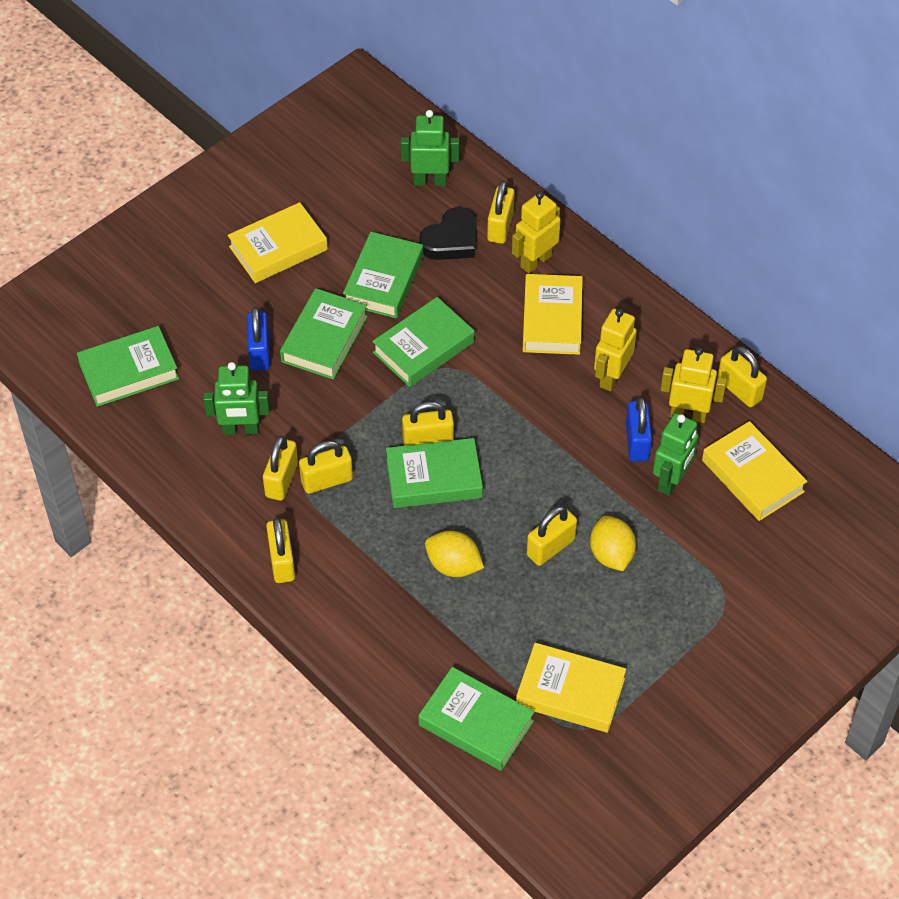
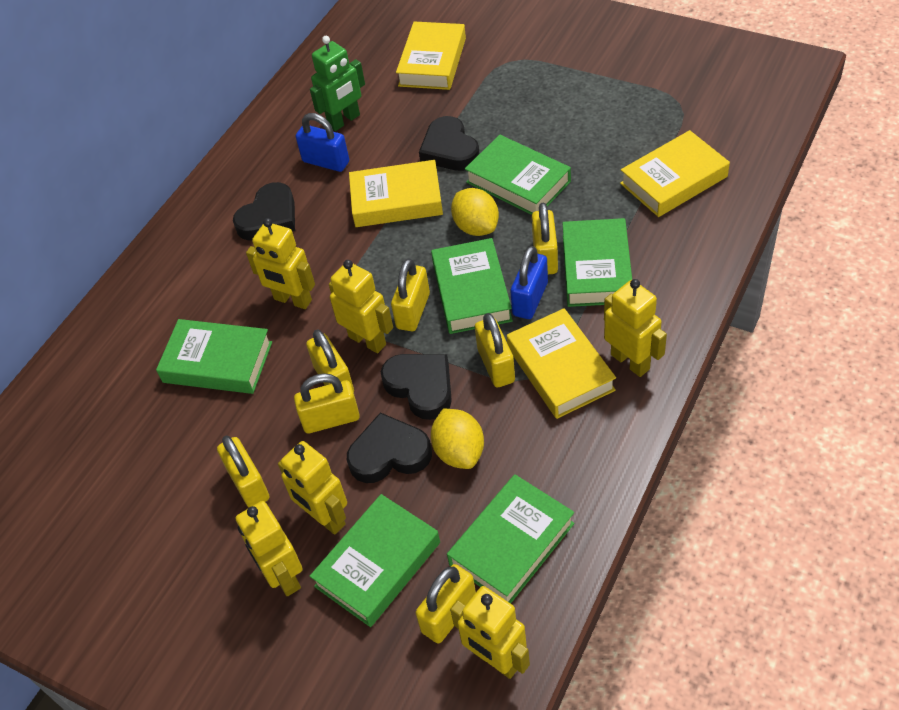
black heart: [419,207,477,260] = 1 -> [233,182,295,241] [347,413,432,483] [381,354,452,420] [419,116,480,171] = 4
green robot: [204,362,270,435] [401,110,459,186] [653,413,698,496] = 3 -> [310,36,365,131] = 1
yellow robot: [512,191,561,273] [594,309,637,391] [661,347,727,423] = 3 -> [236,501,303,596] [246,218,315,309] [278,441,347,535] [329,260,393,353] [450,586,530,679] [604,279,667,377] = 6

